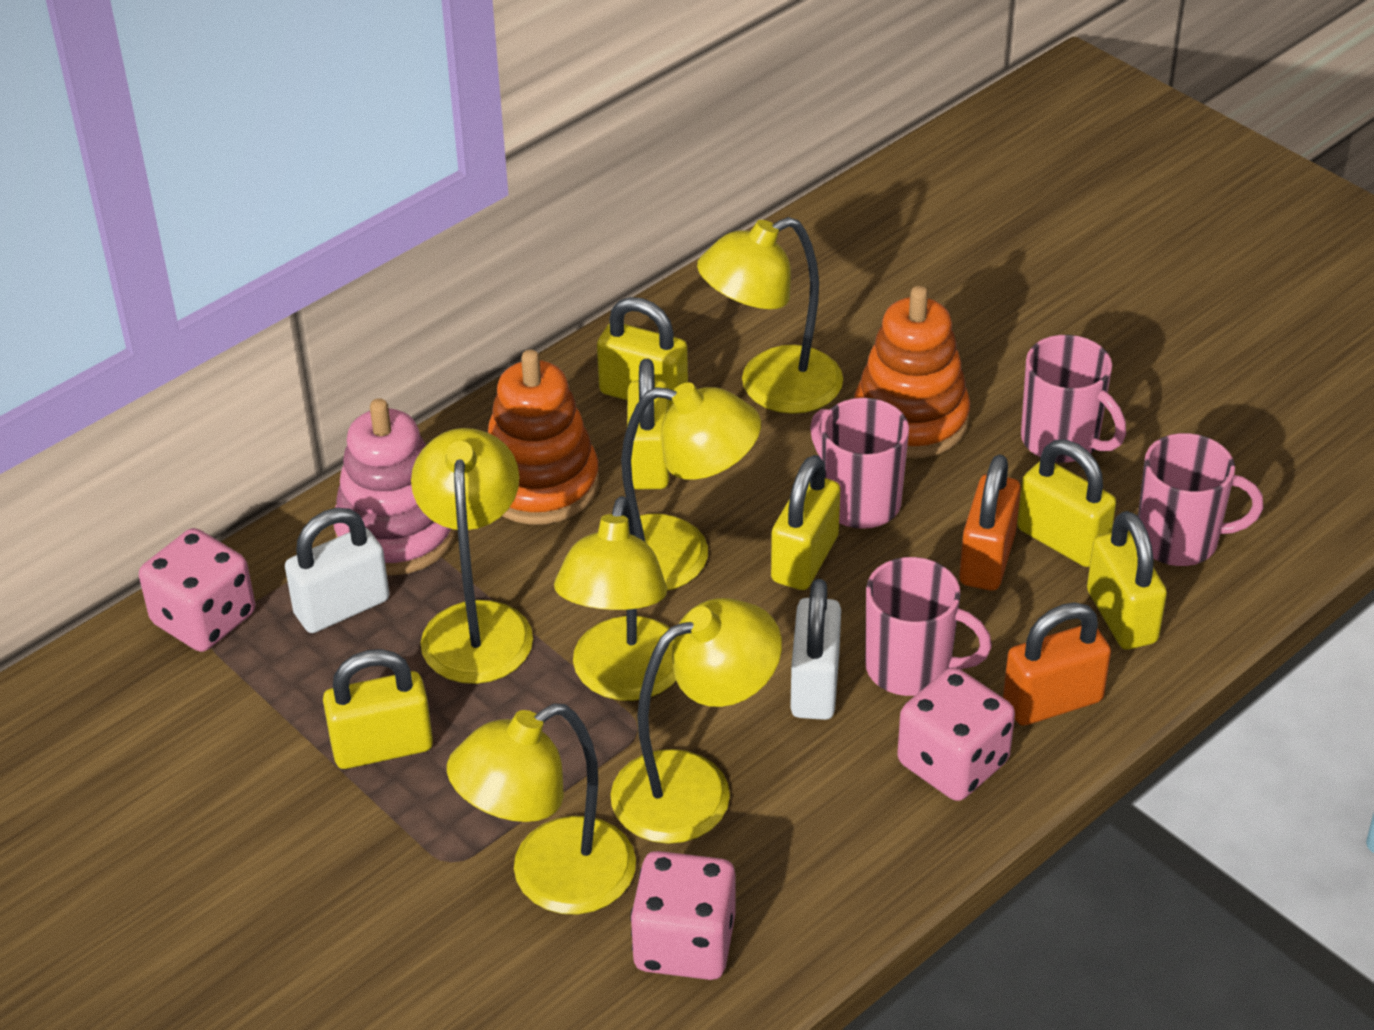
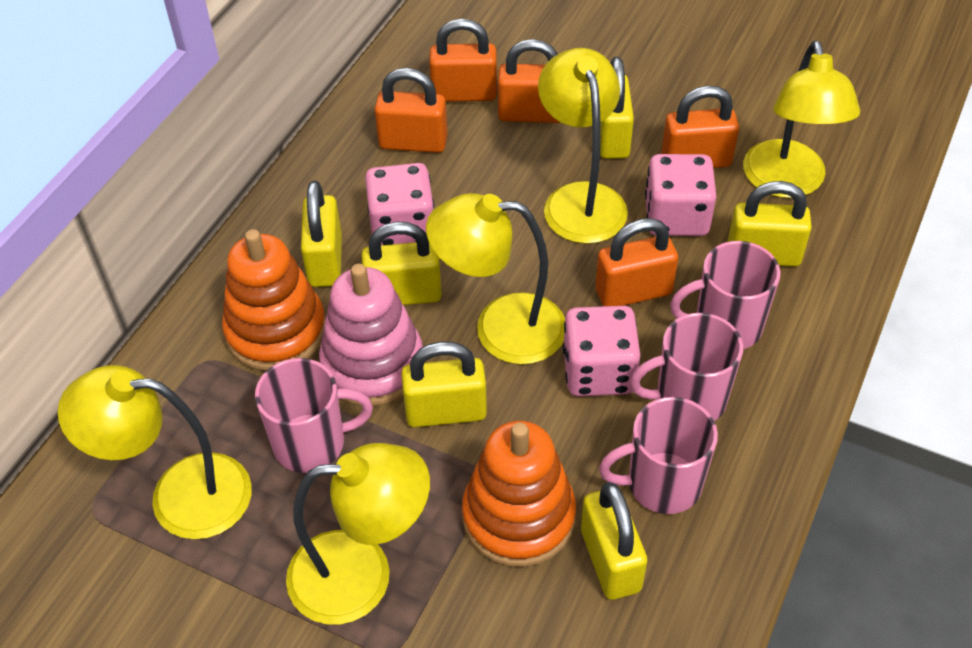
orange padlock: [959,455,1021,591] [1003,602,1111,726] = 2 -> [374,68,448,153] [429,19,497,102] [498,39,561,123] [595,218,678,306] [661,86,739,168] = 5
white padlock: [285,508,390,633] [790,579,841,720] = 2 -> none = 0
yellow lamp: [411,428,533,684] [447,704,636,915] [554,496,676,701] [610,598,782,844] [621,382,761,591] [697,217,843,414] = 6 -> [58,365,252,539] [286,443,430,625] [426,193,565,365] [538,48,628,244] [743,41,860,198] = 5

